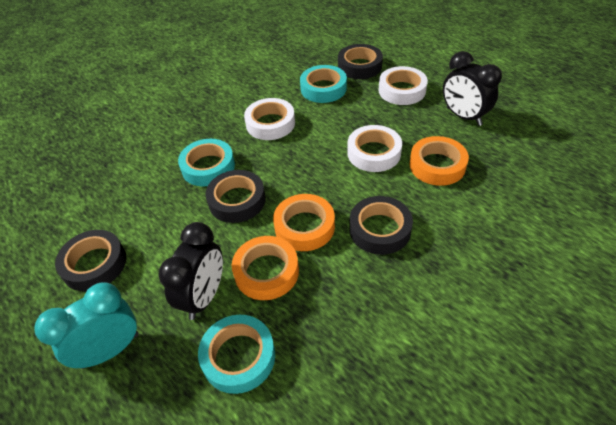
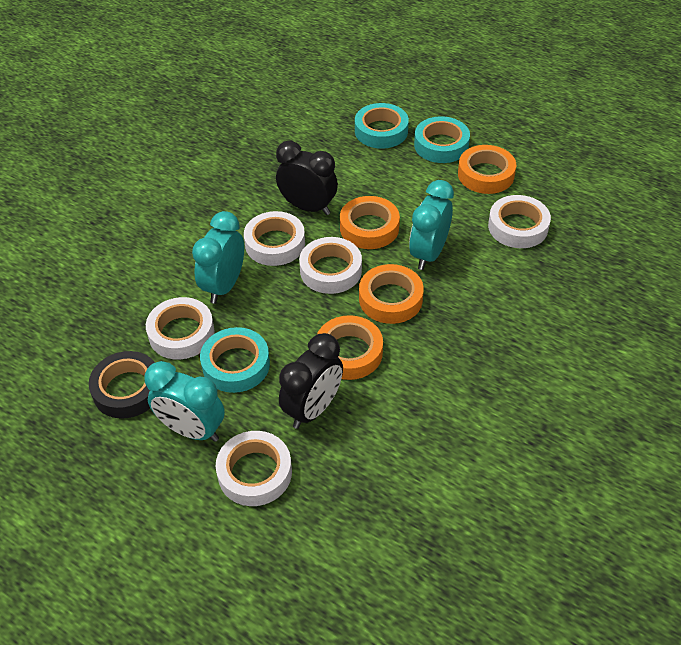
black tape: [55,230,126,292] [205,170,266,223] [338,44,383,79] [349,196,413,255] = 4 -> [89,351,155,419] = 1
orange tape: [232,236,299,300] [273,194,335,251] [409,136,469,186] = 3 -> [317,315,383,380] [340,196,400,249] [359,264,424,324] [458,145,516,194] = 4
turquoise clock: [34,282,138,369] = 1 -> [144,361,225,442] [192,211,244,304] [409,180,454,270] = 3
white tape: [244,98,295,140] [347,125,402,172] [379,66,428,105] = 3 -> [146,297,214,359] [216,431,292,506] [244,211,305,266] [299,237,362,294] [488,195,551,248] = 5

